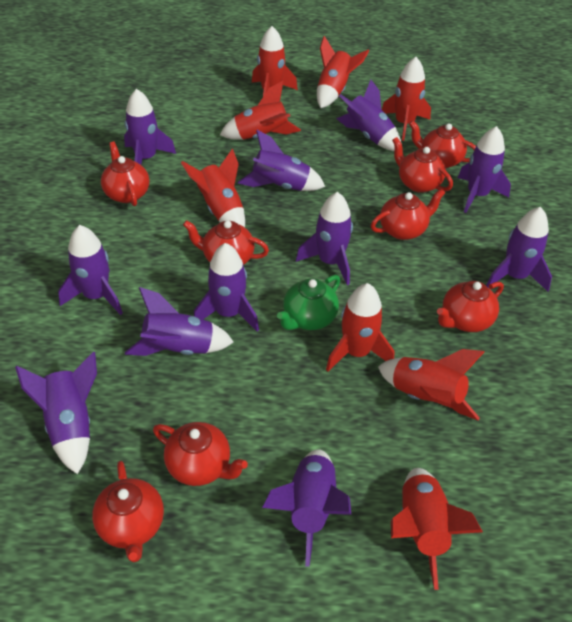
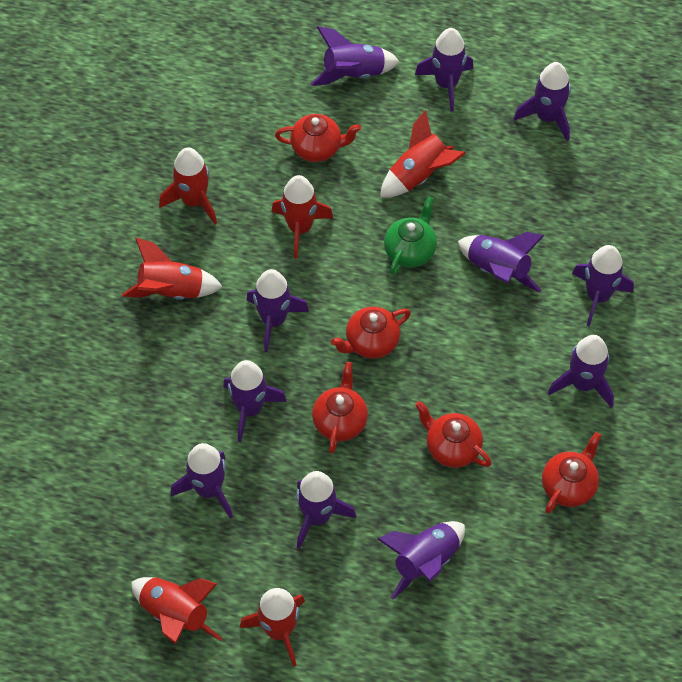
red rocket: [181,148,245,227] [220,81,301,140] [252,26,298,97] [317,36,369,108] [326,283,394,371] [378,349,484,421] [382,57,431,141] [391,468,483,590] = 8 -> [122,237,223,300] [131,577,222,644] [159,147,217,224] [240,588,305,667] [272,175,333,259] [380,110,466,198] = 6
red teapot: [92,461,164,562] [101,142,149,206] [153,422,248,486] [183,220,269,265] [371,189,445,240] [392,137,453,193] [409,120,476,168] [437,281,504,332] = 8 -> [275,114,361,162] [312,362,368,454] [331,307,411,359] [415,401,492,468] [542,432,602,514] = 5

